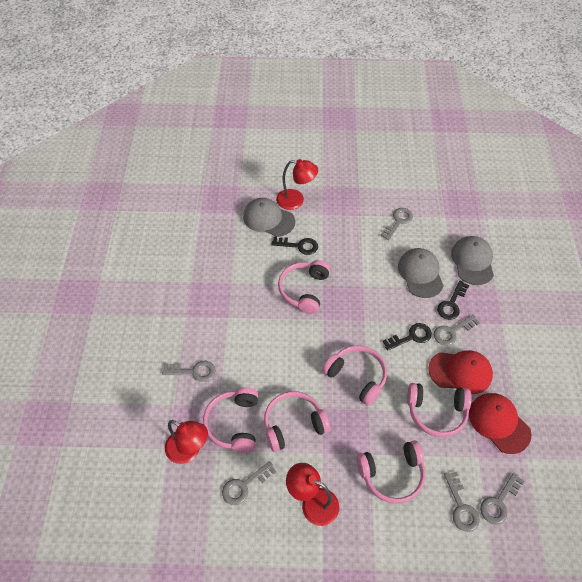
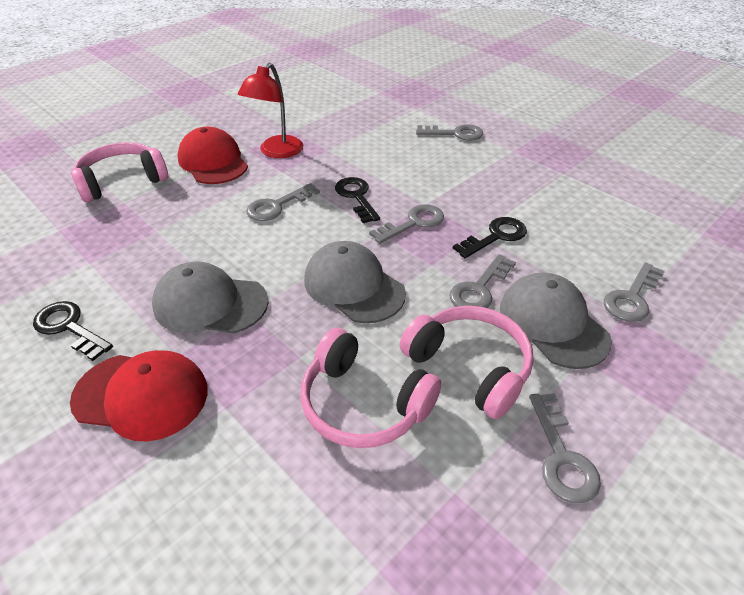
pink headphones: [203,387,258,453] [264,391,330,452] [278,260,330,314] [322,345,387,406] [356,440,425,504] [407,383,472,437] = 6 -> [71,142,168,202] [301,328,441,448] [400,306,534,419] = 3
red lamp: [165,420,208,464] [276,159,318,210] [286,463,339,526] = 3 -> [238,63,304,158] = 1

